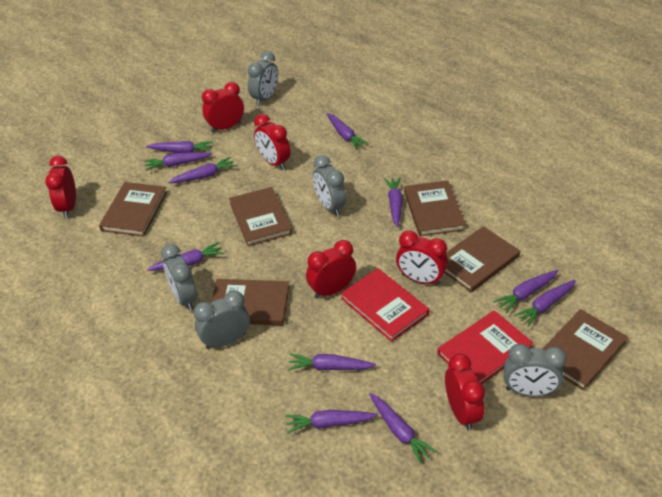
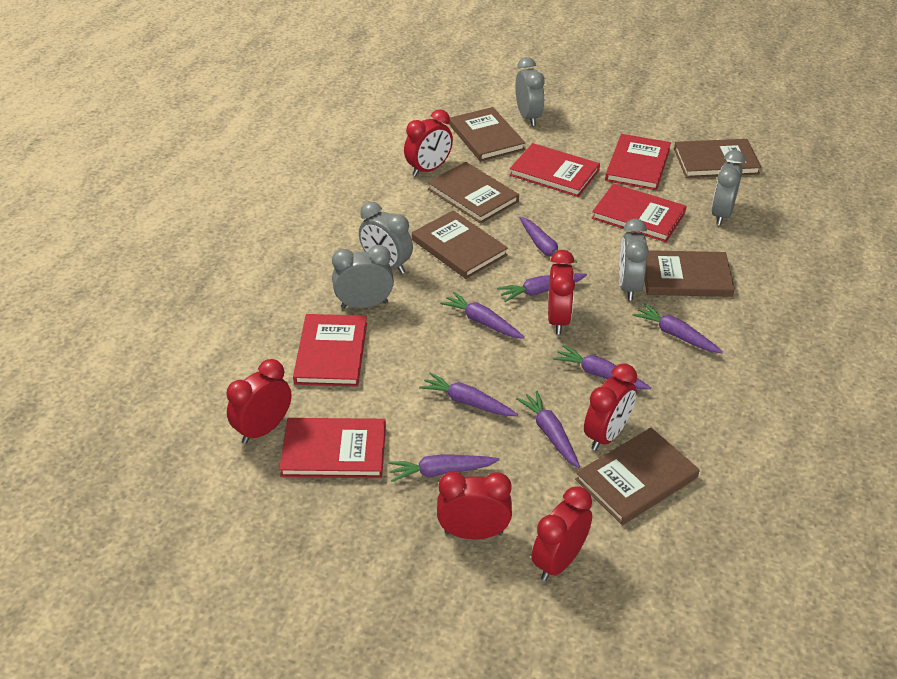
purple carrot: [144,152,212,171] [146,141,213,153] [147,242,224,271] [168,157,236,183] [285,410,378,434] [288,354,376,371] [327,113,369,150] [369,393,437,464] [384,177,403,227] [493,270,558,313] [514,280,576,327] = 11 -> [388,454,500,482] [419,372,518,416] [440,291,525,339] [497,273,587,302] [516,391,580,468] [519,217,577,264] [553,345,651,389] [632,303,723,353] = 8
red book: [341,268,430,342] [437,310,533,384] = 2 -> [279,418,386,478] [293,314,367,387] [510,143,600,197] [592,184,687,242] [605,134,671,190] = 5

